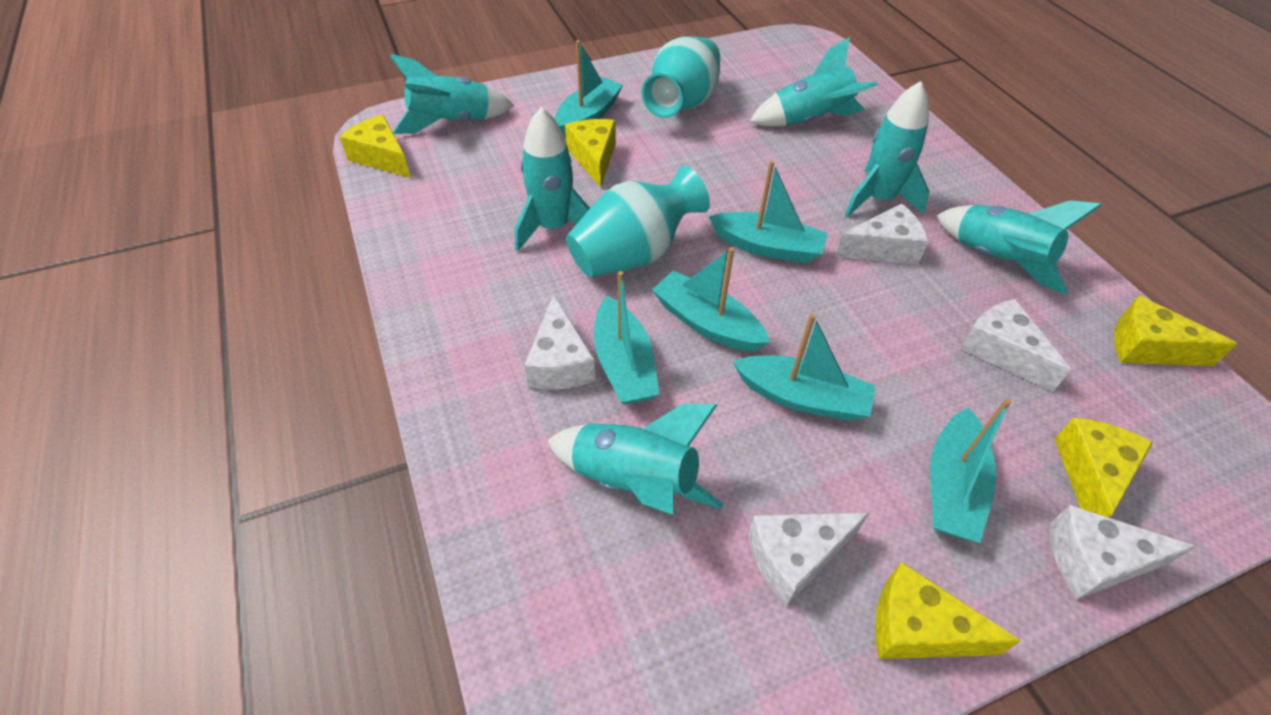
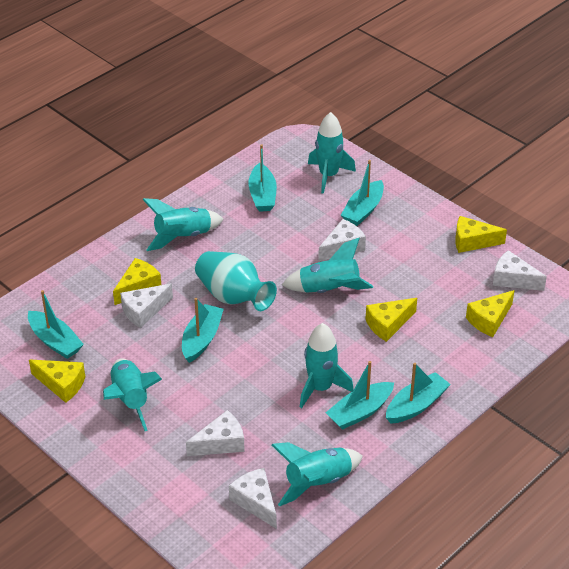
turquoise vase: [566,165,710,277] [641,36,720,118] = 2 -> [195,251,277,311] = 1

